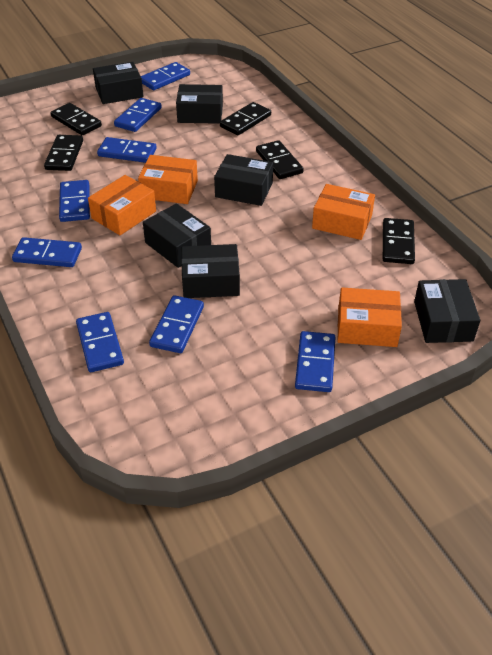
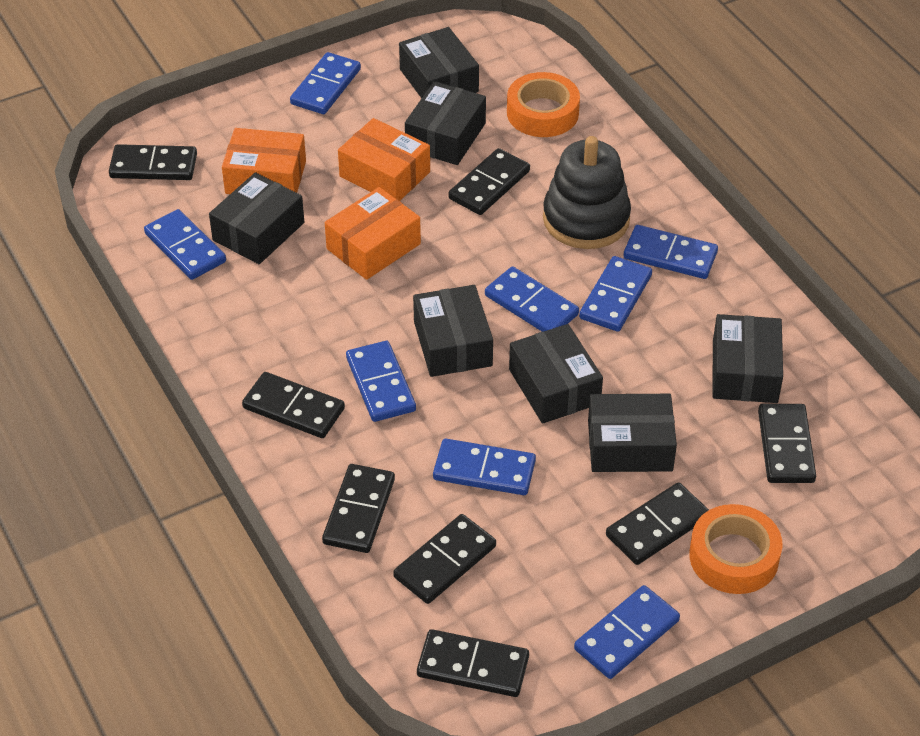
black box: [93,62,144,104] [143,204,211,268] [176,84,223,124] [181,244,240,298] [214,154,273,206] [414,279,480,343] = 6 -> [209,172,304,264] [399,27,479,98] [405,81,486,165] [413,285,493,377] [509,324,603,424] [588,394,677,472] [712,314,783,403] = 7
black domino: [44,135,83,171] [50,103,102,135] [220,102,271,135] [256,140,304,179] [383,218,415,264] = 5 -> [109,144,197,180] [242,372,345,438] [322,464,395,553] [393,514,496,604] [417,629,529,697] [448,148,530,215] [606,482,709,565] [758,404,816,483] = 8
black stacking toy: none = 0 -> [543,136,631,249] = 1
orange box: [88,175,156,235] [138,155,198,204] [312,184,375,240] [338,288,402,347] = 4 -> [222,128,306,194] [325,187,421,280] [338,118,430,201] = 3
orange tape: none = 0 -> [507,72,580,137] [689,504,782,594] = 2

